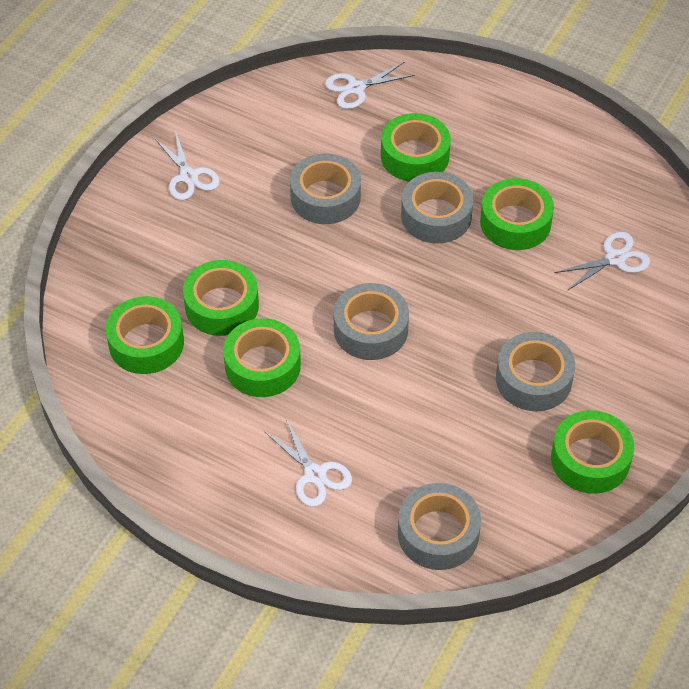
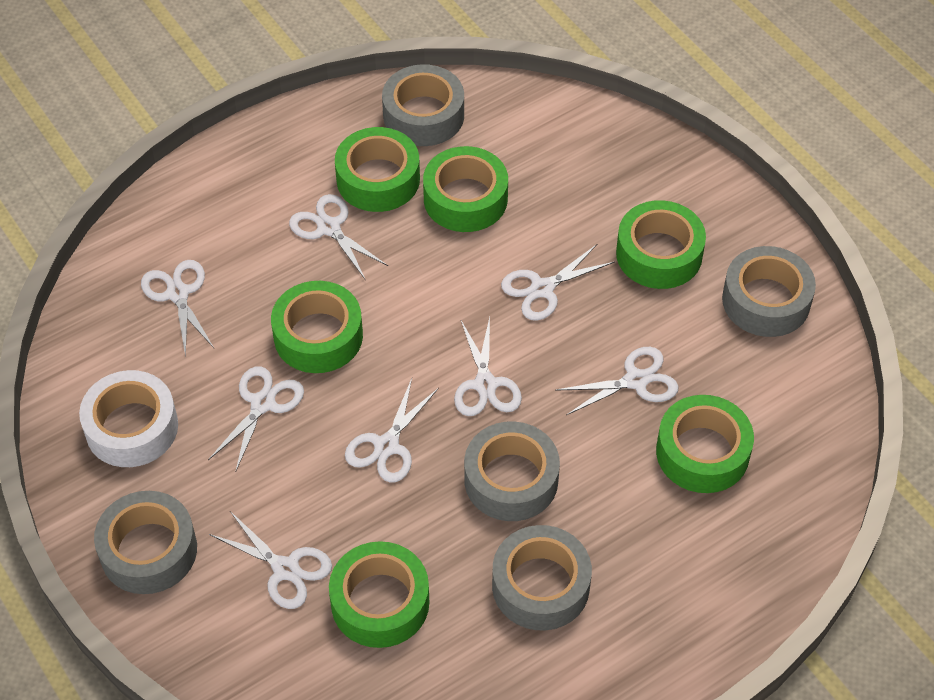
white scissors: [155,130,220,200] [264,419,352,507] [325,62,415,109] [554,232,650,291] = 4 -> [141,260,214,357] [208,366,304,473] [209,511,332,609] [289,194,388,279] [345,378,439,483] [454,317,522,416] [501,244,615,321] [555,347,679,415] = 8
white tape: none = 0 -> [79,370,178,467] = 1

